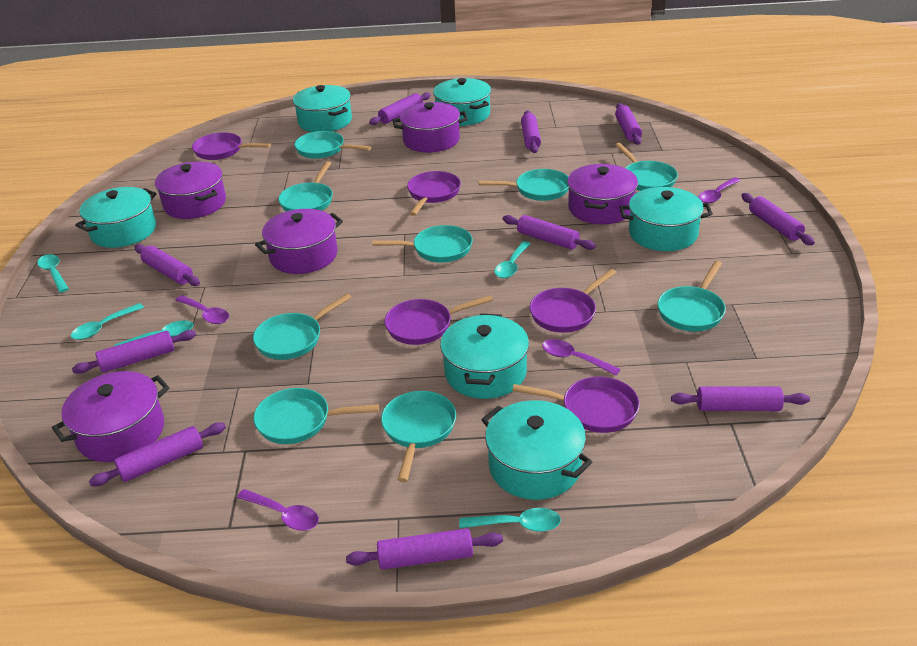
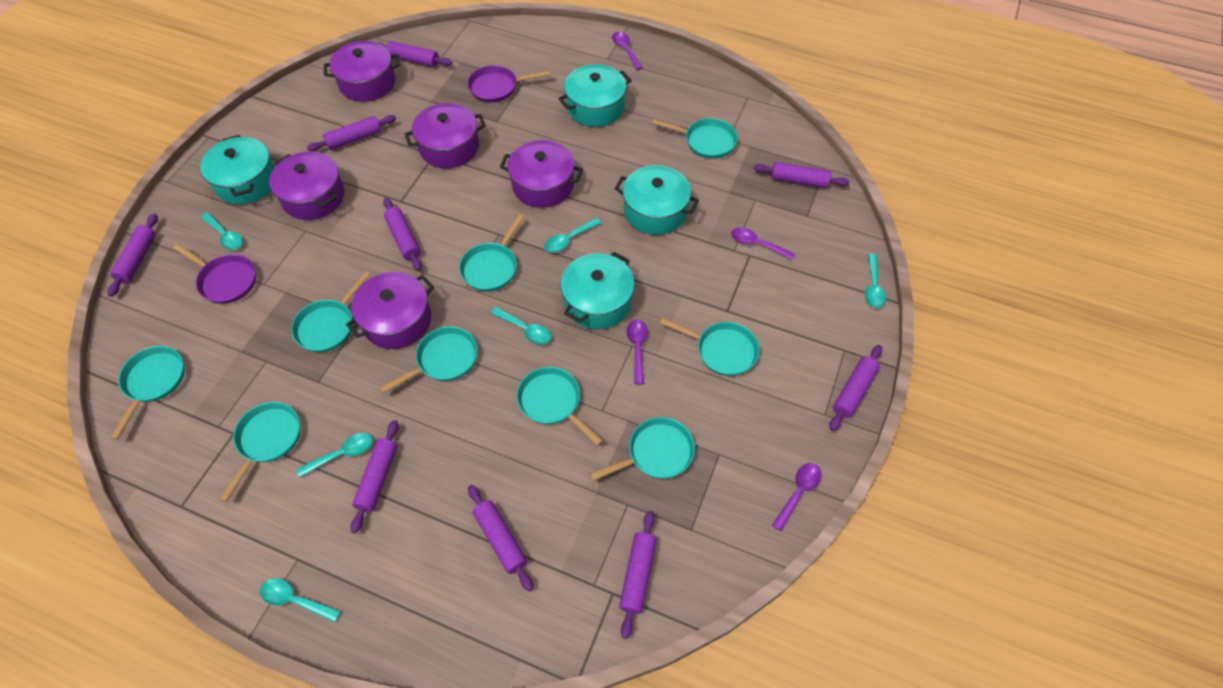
purple pan: [192,132,271,160] [385,295,493,345] [407,171,461,216] [512,377,640,433] [530,269,617,333] = 5 -> [173,244,256,304] [467,65,550,103] = 2
purple rolling pin: [72,330,196,374] [89,422,226,486] [135,244,200,286] [346,529,503,570] [369,92,431,125] [503,215,596,250] [521,110,541,153] [615,103,642,145] [671,386,810,411] [741,193,815,245] = 10 -> [107,214,158,297] [307,115,396,151] [350,420,399,533] [377,41,452,67] [383,198,422,271] [468,485,533,591] [619,511,657,639] [753,162,850,188] [830,345,882,431] = 9
turquoise pot: [75,187,156,248] [293,85,352,132] [433,78,491,126] [440,313,529,399] [481,400,592,500] [620,187,713,251] = 6 -> [200,135,275,205] [558,64,632,127] [560,252,635,329] [615,165,699,235] = 4
turquoise spoon: [37,254,69,293] [71,303,144,340] [114,320,194,346] [459,508,561,532] [495,241,531,278] = 5 -> [201,212,243,250] [260,578,341,622] [296,433,373,478] [491,307,551,345] [544,218,601,253] [865,254,886,308] = 6

